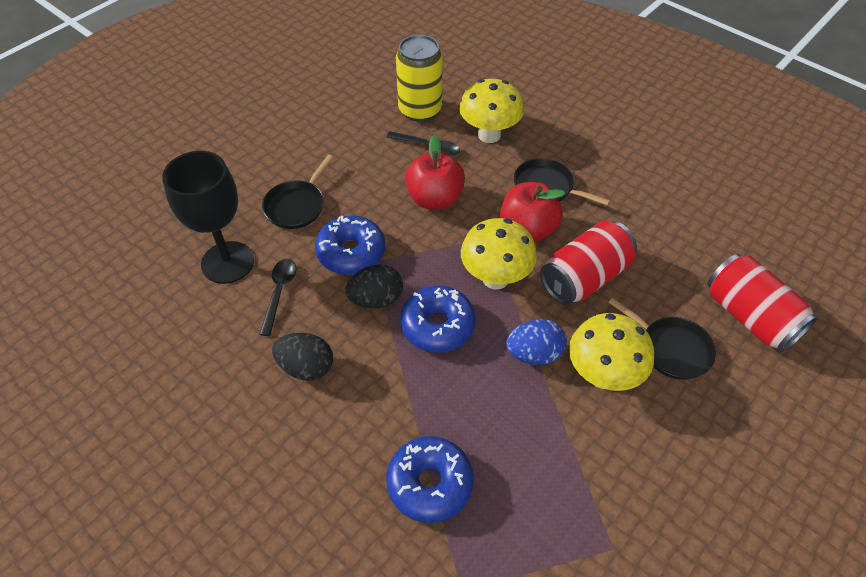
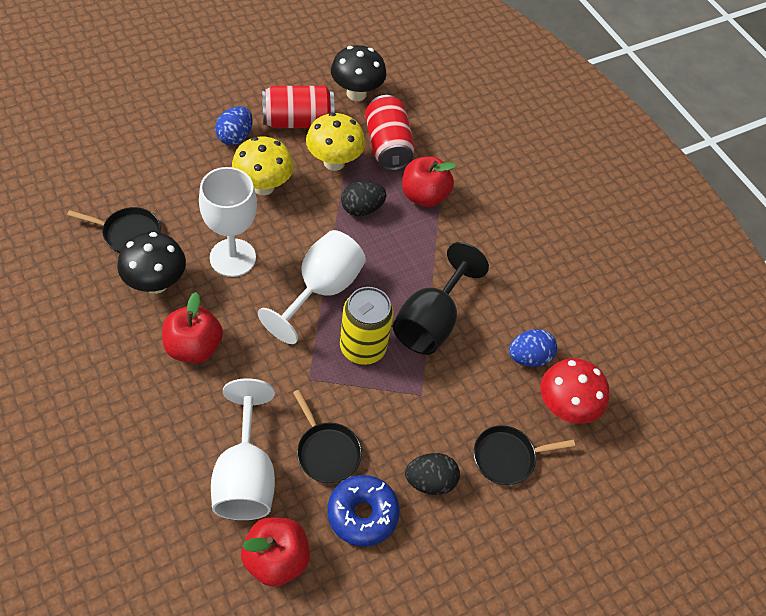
black mushroom: none = 0 -> [117,232,186,294] [331,45,386,101] = 2
black spoon: [259,259,297,336] [387,131,460,156] = 2 -> none = 0
blue donut: [315,216,385,275] [386,436,474,523] [400,285,476,353] = 3 -> [327,475,400,547] = 1
blue egg: [506,319,567,365] = 1 -> [215,106,253,145] [509,329,557,367] = 2
red apple: [405,135,465,209] [500,182,565,242] = 2 -> [162,292,223,363] [241,517,310,587] [402,156,457,207] = 3
red mushroom: none = 0 -> [541,358,610,424] = 1
white goblet: none = 0 -> [199,167,257,277] [211,378,275,520] [258,230,366,344] = 3
yellow mushroom: [459,79,524,143] [461,218,537,289] [569,313,654,391] = 3 -> [232,136,294,195] [306,113,365,171] = 2

